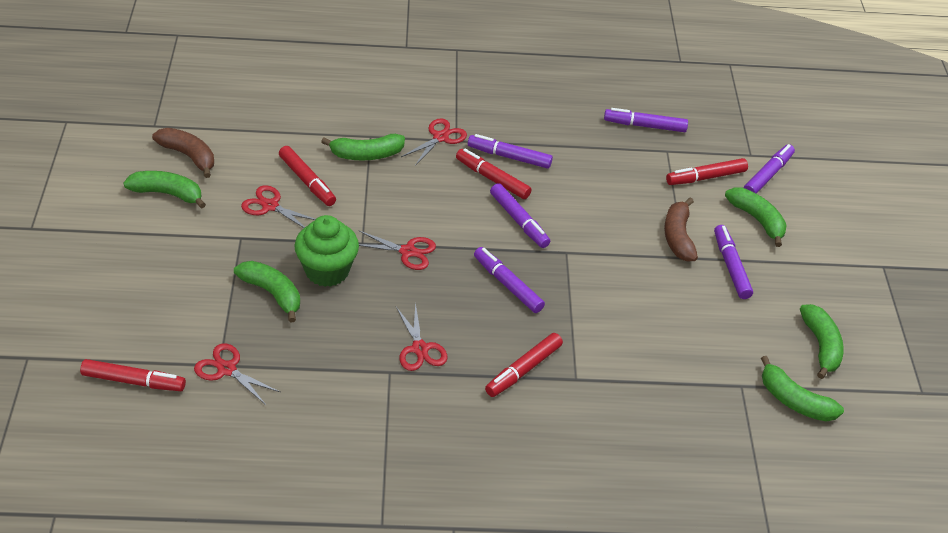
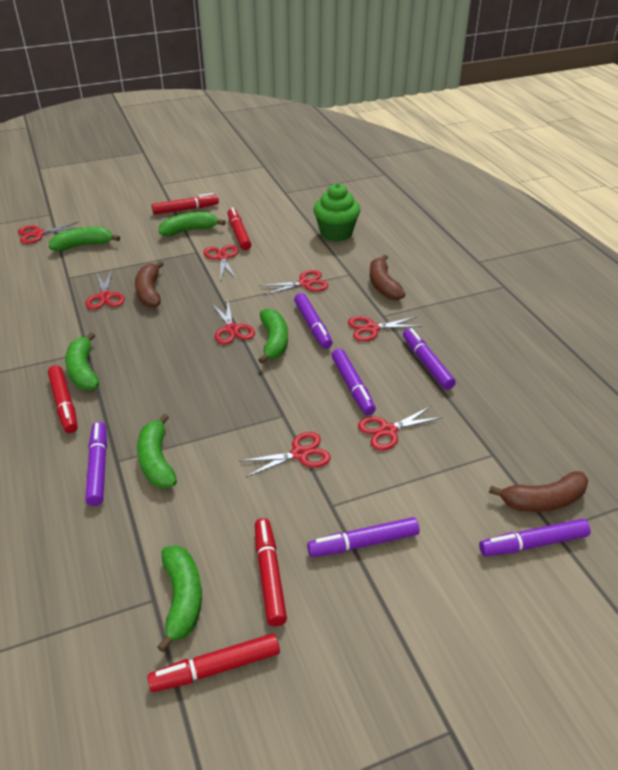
brown banana: [152,128,214,178] [664,198,698,261] = 2 -> [135,261,164,308] [370,255,406,300] [489,471,588,512] = 3
red scissors: [194,343,280,405] [241,185,316,228] [358,230,436,270] [396,302,448,371] [401,118,467,166] = 5 -> [18,222,82,244] [86,270,125,310] [204,245,238,280] [212,301,255,344] [239,432,331,477] [259,270,328,296] [348,316,422,341] [358,406,443,451] = 8

